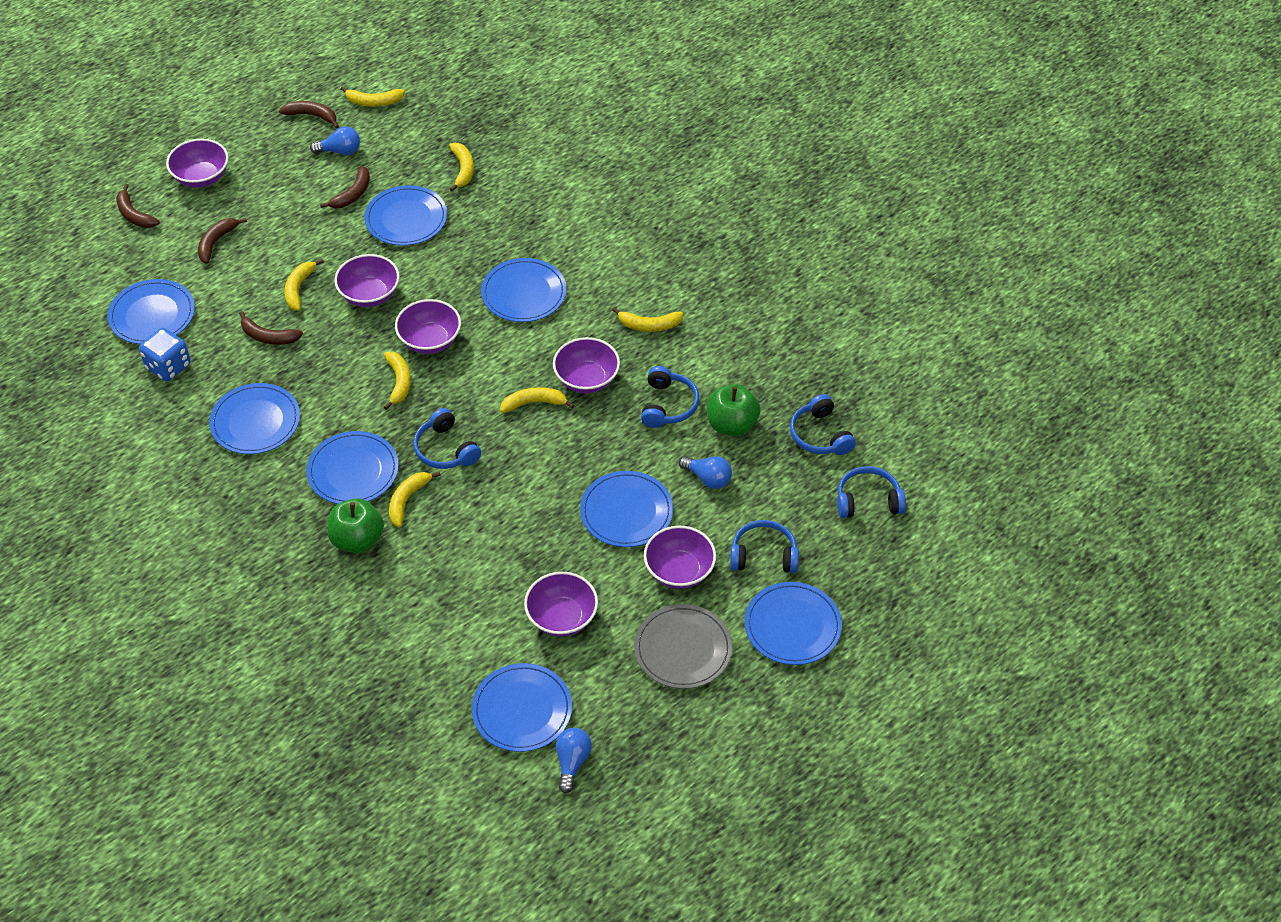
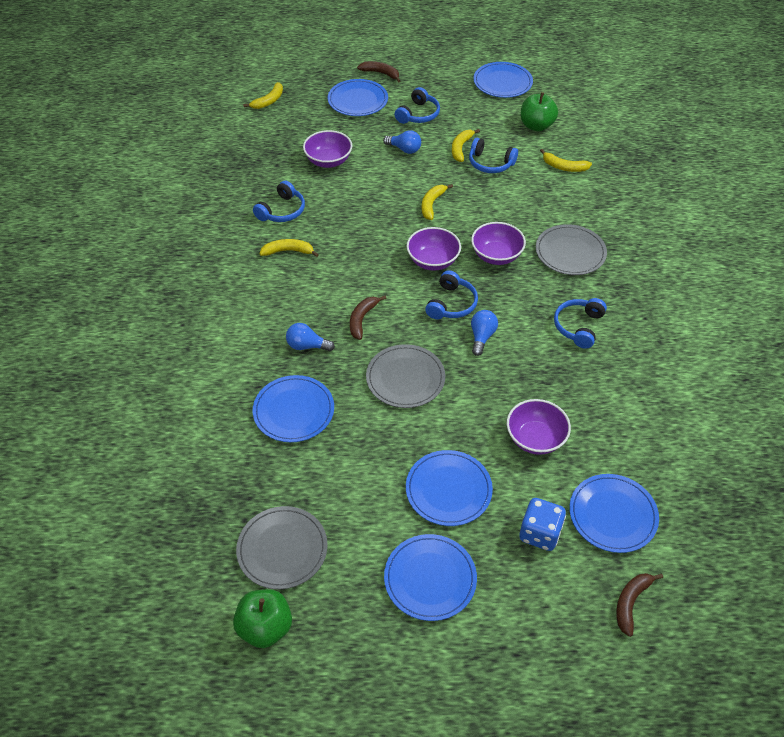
blue plate: [108,279,195,344] [209,383,300,454] [306,431,399,504] [364,185,447,246] [472,663,572,752] [481,258,567,322] [580,471,673,547] [744,582,842,665] = 8 -> [253,375,334,442] [328,79,388,116] [384,534,477,621] [406,450,493,526] [473,62,533,98] [569,474,659,553] = 6
brown banana: [116,184,160,228] [198,218,247,264] [239,311,303,345] [279,101,339,128] [320,166,370,208] = 5 -> [350,296,387,340] [357,61,400,83] [616,573,663,637] = 3
grey plate: [634,604,732,689] = 1 -> [236,506,328,589] [366,344,445,408] [536,224,607,275] = 3
purple bowl: [166,139,228,188] [334,254,400,307] [395,299,461,354] [524,572,598,637] [553,337,620,393] [644,526,716,589] = 6 -> [303,130,353,168] [407,227,461,271] [471,222,526,265] [507,399,571,455] = 4
yellow banana: [285,259,324,311] [341,86,405,107] [384,352,411,410] [389,471,441,528] [449,143,474,192] [500,387,574,413] [612,307,683,332] = 7 -> [243,82,283,109] [260,239,319,257] [422,184,453,220] [452,129,480,162] [540,149,592,172] = 5

